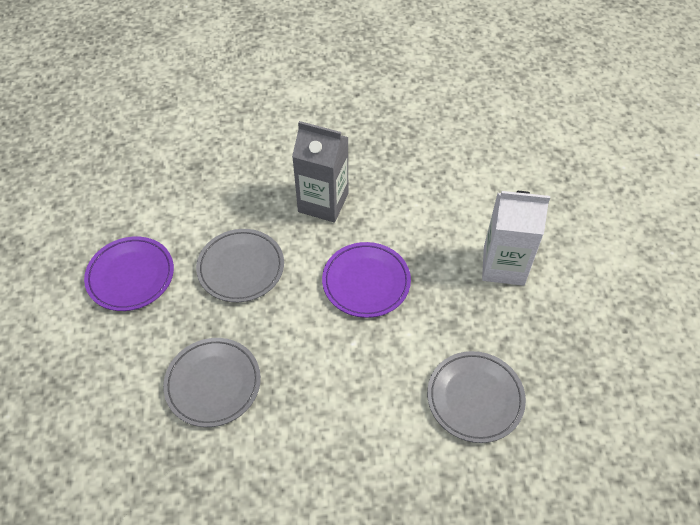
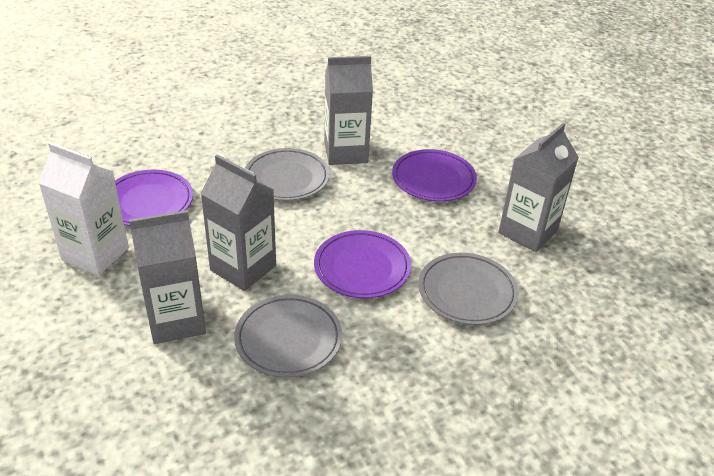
grey carton: [292,121,348,223] = 1 -> [129,210,206,344] [200,155,276,291] [324,56,373,165] [498,123,579,252] = 4
purple plate: [84,236,174,311] [322,242,411,318] = 2 -> [115,170,193,226] [314,230,411,298] [392,149,477,202] = 3

